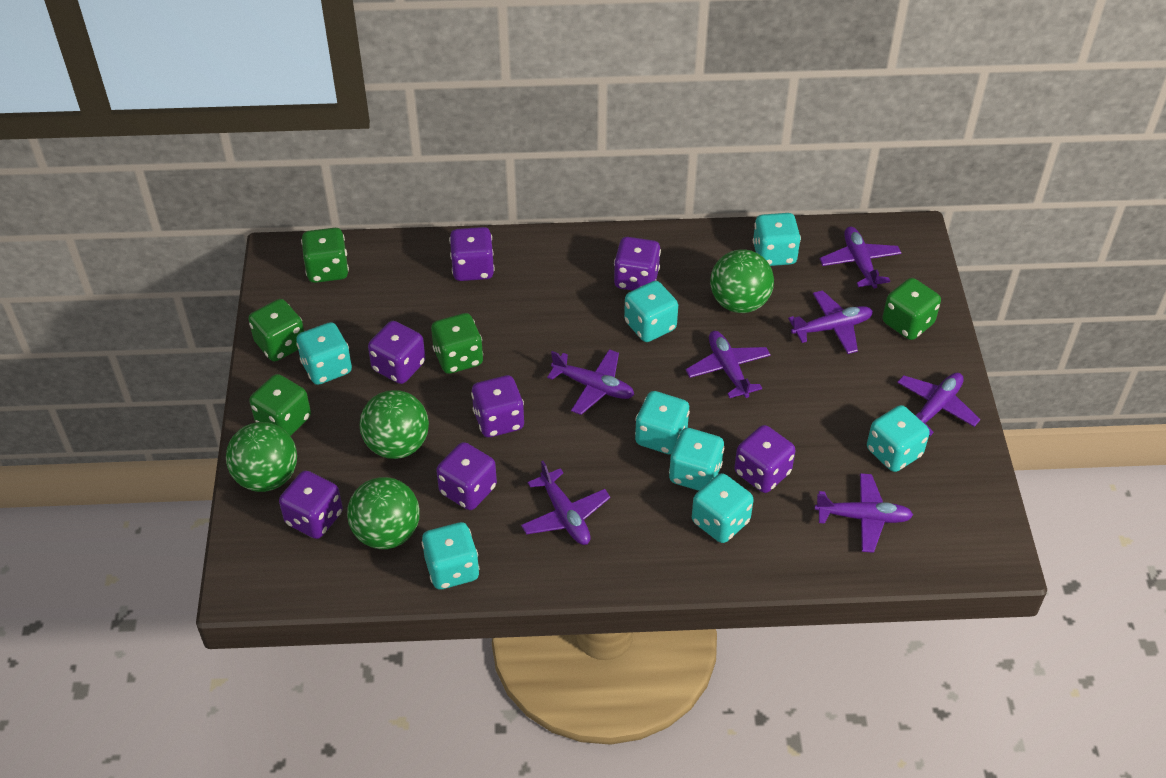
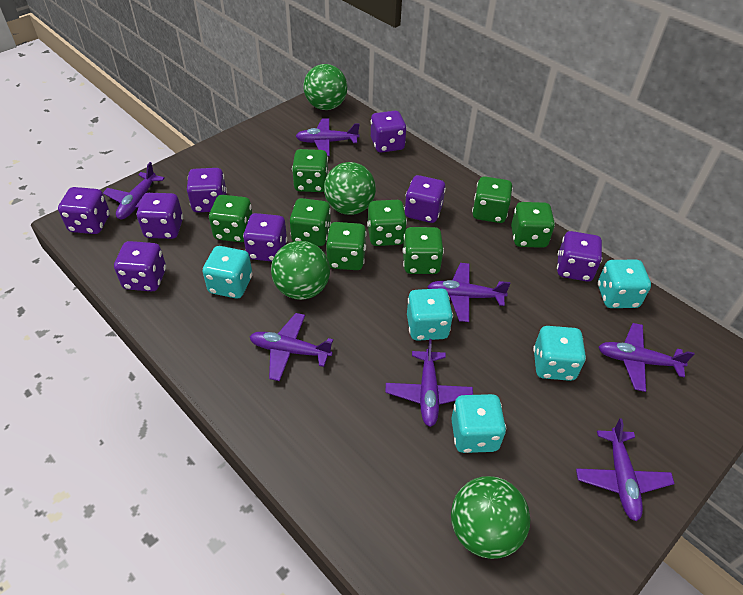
green dice: [248,299,304,362] [249,374,311,436] [301,228,349,283] [431,313,483,374] [882,278,941,340] = 5 -> [209,195,252,242] [290,198,331,246] [292,149,329,192] [326,222,367,270] [367,200,407,246] [402,227,444,274] [472,177,513,223] [511,202,555,248] = 8
purple dice: [279,471,343,539] [368,321,425,384] [436,442,497,510] [449,227,495,281] [471,375,524,437] [614,237,661,291] [734,425,795,493] = 7 -> [58,187,110,234] [114,241,166,291] [136,193,183,239] [187,168,227,213] [243,213,287,261] [371,111,407,153] [405,175,446,223] [557,231,602,282] = 8
turquoise dice: [296,322,352,385] [422,522,480,589] [624,281,678,342] [635,391,690,455] [669,428,724,491] [692,473,754,543] [753,213,801,266] [867,405,930,472] = 8 -> [202,246,252,298] [407,288,453,341] [451,394,506,453] [533,326,586,381] [598,260,651,308] = 5

